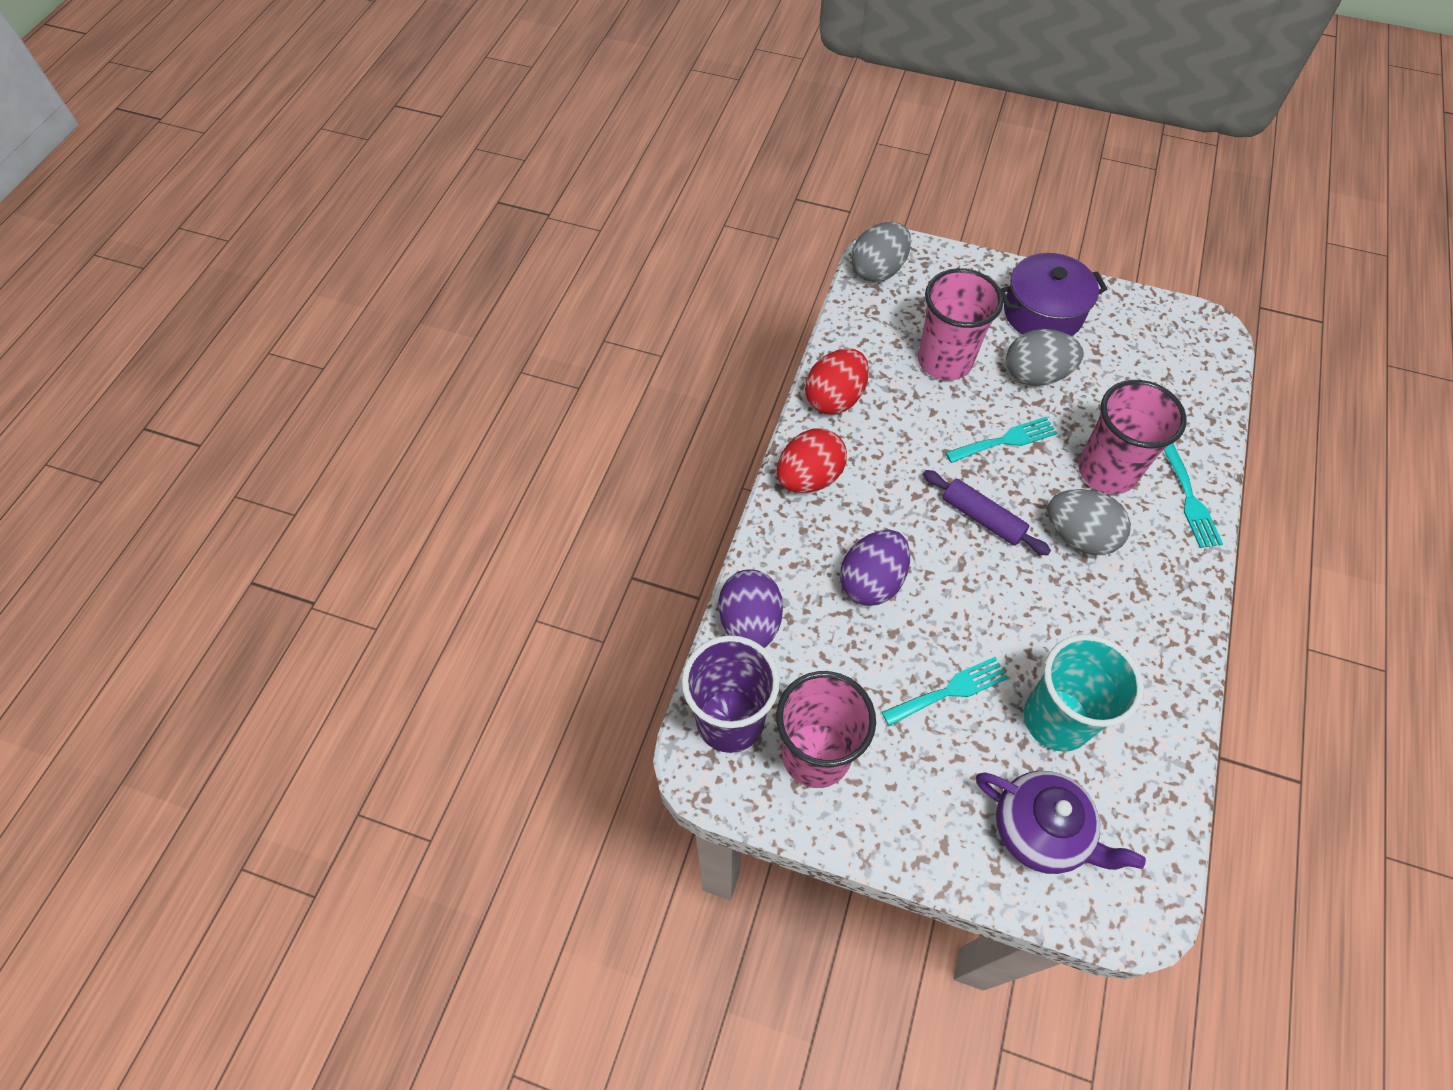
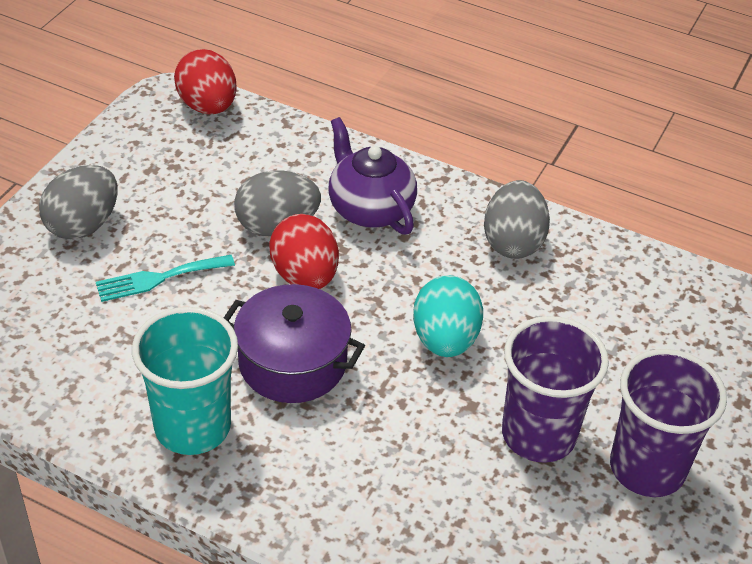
pink cup: [776,671,876,788] [918,268,1004,381] [1078,380,1187,494] = 3 -> none = 0
purple cup: [682,635,780,753] = 1 -> [502,316,609,463] [610,349,727,497] = 2
purple egg: [719,569,783,648] [840,530,910,606] = 2 -> none = 0
purple rolling pin: [923,470,1051,556] = 1 -> none = 0
turquoise egg: none = 0 -> [413,275,483,357] = 1
turquoise fork: [882,657,1008,726] [945,417,1057,463] [1163,443,1223,548] = 3 -> [96,255,235,302] = 1

